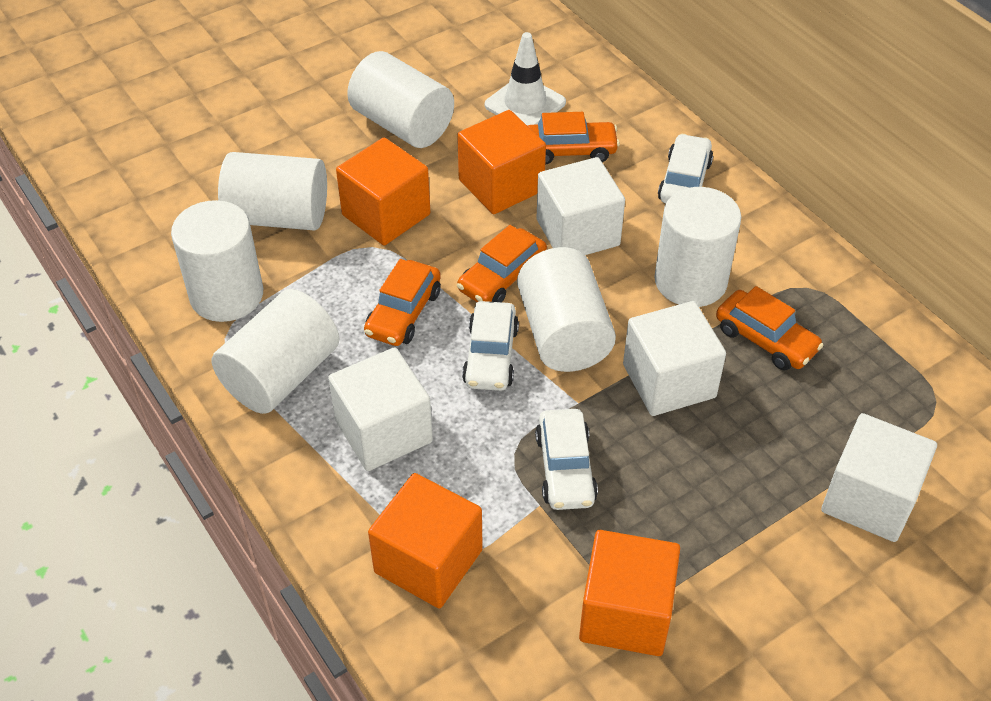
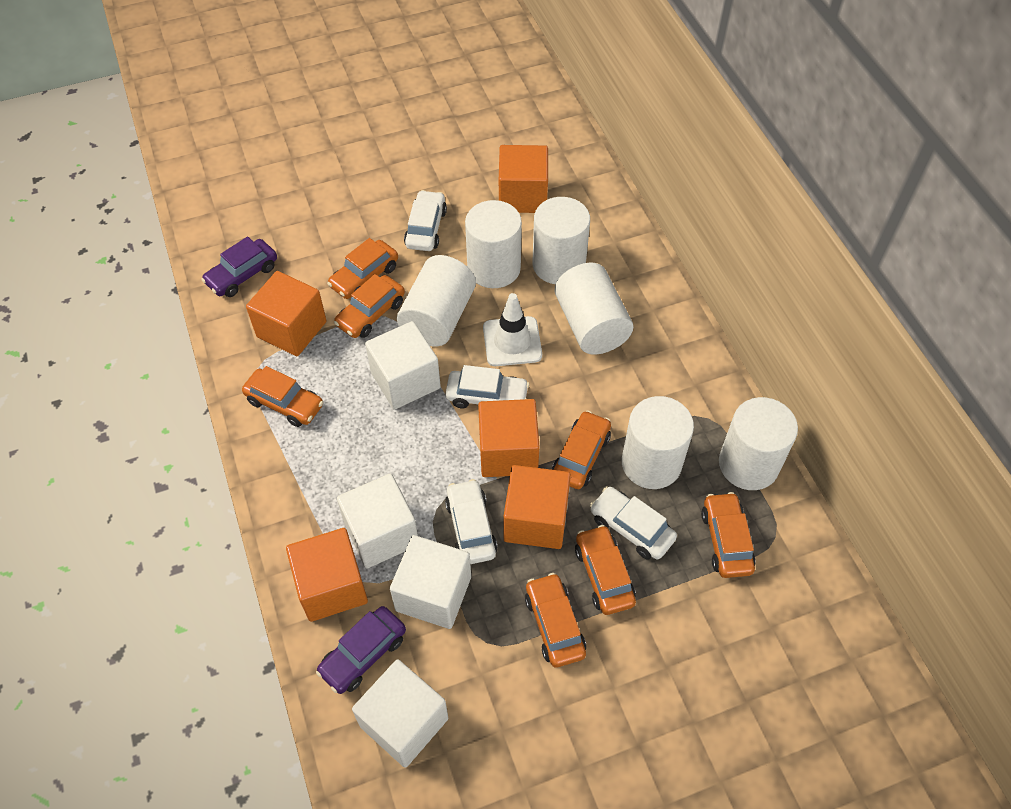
orange car: [364,259,441,346] [457,225,547,302] [528,112,620,164] [716,286,824,371] = 4 -> [242,366,323,427] [327,238,398,299] [334,274,405,338] [525,573,586,667] [552,410,611,489] [575,525,636,615] [701,492,756,578] = 7
orange cube: [336,138,430,245] [368,473,483,608] [457,110,546,214] [579,530,680,656] = 4 -> [246,271,327,356] [286,528,368,622] [478,399,540,477] [499,145,548,213] [504,465,571,549] = 5
purple car: none = 0 -> [201,237,277,297] [316,606,406,694] = 2
white car: [462,301,519,391] [535,409,598,510] [658,134,713,203] = 3 -> [404,190,447,251] [445,479,498,564] [446,365,529,408] [590,487,677,560] = 4

